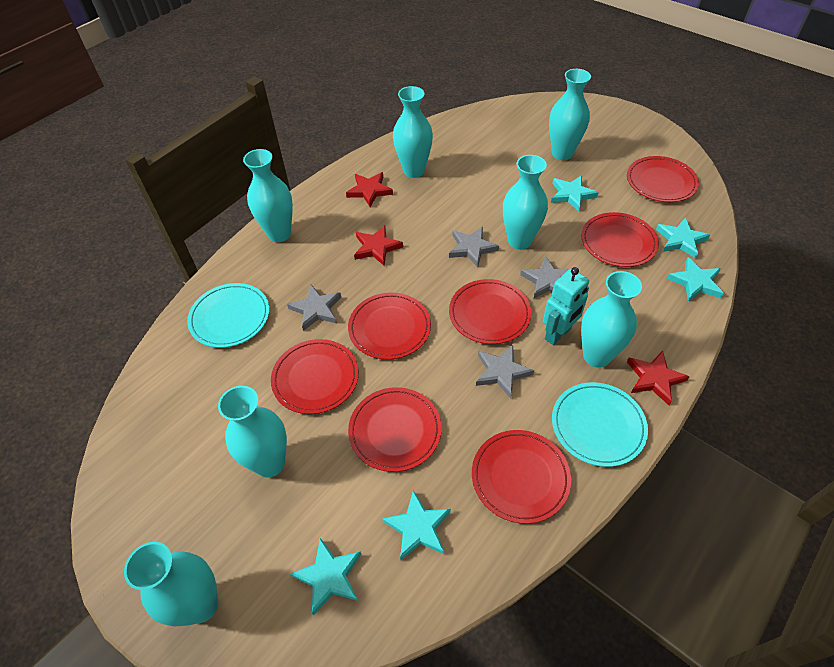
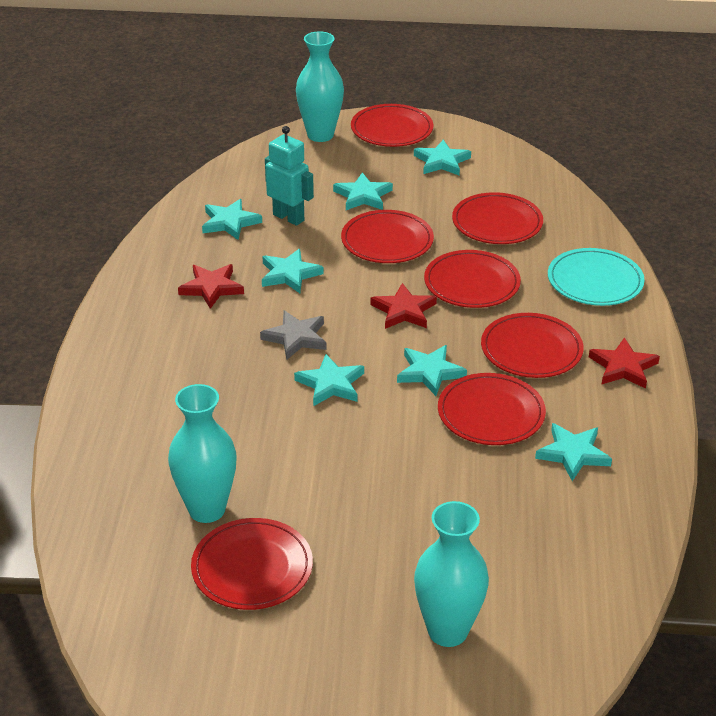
grey star: [287,285,341,331] [449,227,499,267] [476,345,534,398] [520,256,569,298] = 4 -> [260,310,326,360] = 1
turquoise plate: [187,283,270,348] [552,382,648,467] = 2 -> [548,248,645,306] = 1
turquoise star: [290,538,361,616] [382,490,451,560] [551,175,599,212] [656,218,710,259] [667,257,724,301] = 5 -> [202,199,262,240] [262,249,324,293] [294,354,364,406] [333,173,393,210] [397,345,467,396] [414,140,471,175] [535,423,612,481] = 7
turquoise vase: [124,542,218,626] [218,386,287,478] [243,149,293,242] [393,86,433,178] [503,155,548,250] [549,69,591,160] [581,271,642,368] = 7 -> [168,384,237,523] [296,31,344,142] [414,501,489,647] = 3

